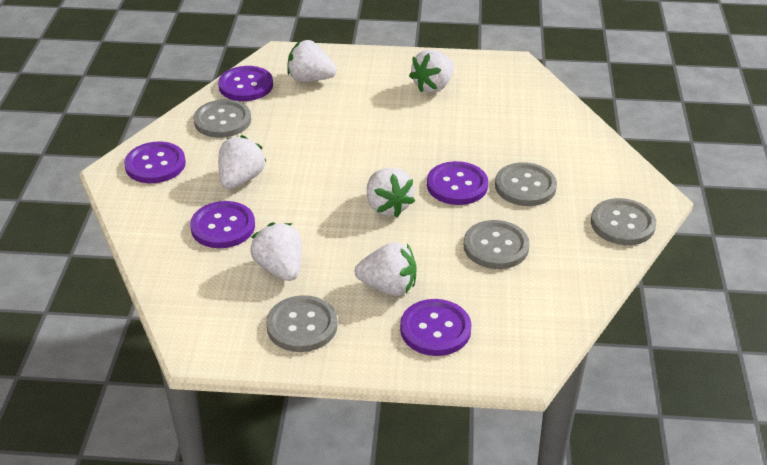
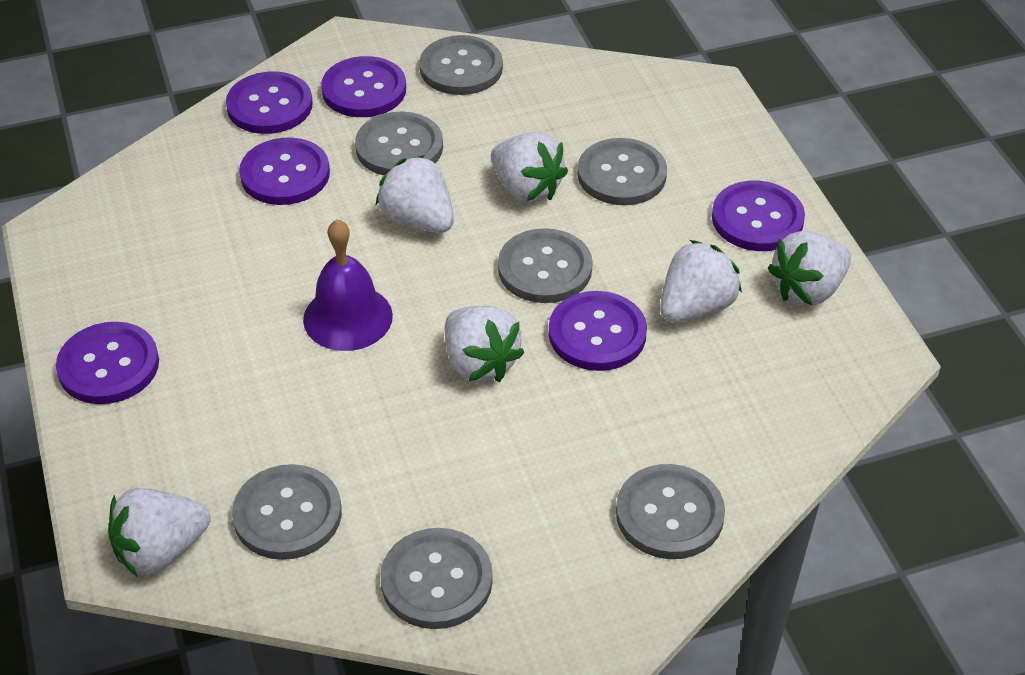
grey button: [194,99,251,138] [266,295,338,352] [464,220,530,269] [495,162,557,206] [591,198,656,245] = 5 -> [232,464,342,560] [355,111,443,176] [380,528,493,629] [419,35,503,95] [498,228,593,303] [578,138,667,205] [616,464,725,559] = 7
purple bell: none = 0 -> [303,219,393,351] = 1
purple button: [124,142,186,183] [190,201,255,248] [218,66,273,101] [400,299,472,356] [427,161,488,205] = 5 -> [56,322,159,404] [226,71,313,134] [239,138,330,205] [321,56,406,117] [549,291,647,371] [712,181,805,251] = 6

